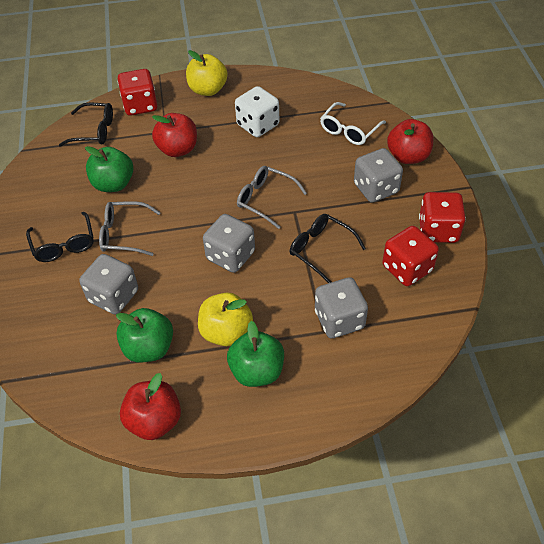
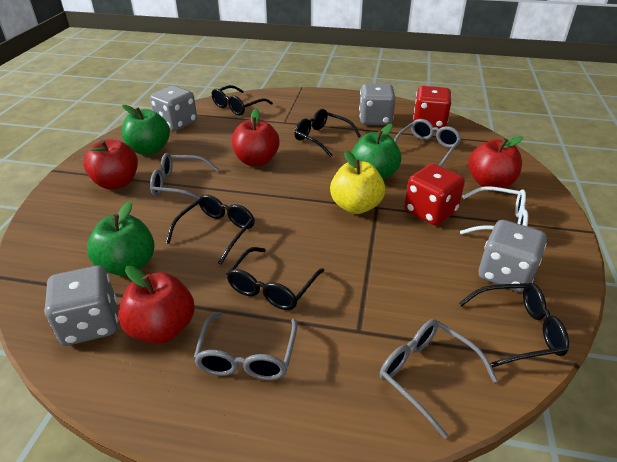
black glasses: [26,212,94,262] [59,103,113,147] [290,214,366,283] = 3 -> [166,194,255,265] [212,85,273,116] [227,247,325,310] [294,109,361,157] [459,283,569,368] = 5
grey glasses: [99,201,161,256] [237,166,307,229] = 2 -> [150,153,219,199] [194,312,297,380] [380,319,498,439] [394,119,462,167] = 4
red apple: [120,373,181,440] [152,113,197,157] [387,119,434,164] = 3 -> [83,139,138,190] [118,266,195,344] [232,109,279,166] [468,136,523,188] = 4
red dice: [117,69,157,116] [382,226,439,286] [419,192,466,243] = 3 -> [404,164,465,225] [413,86,451,129] = 2
white dice: [235,86,279,137] = 1 -> none = 0
yellow apple: [186,50,227,96] [198,292,253,346] = 2 -> [330,150,385,214] = 1

